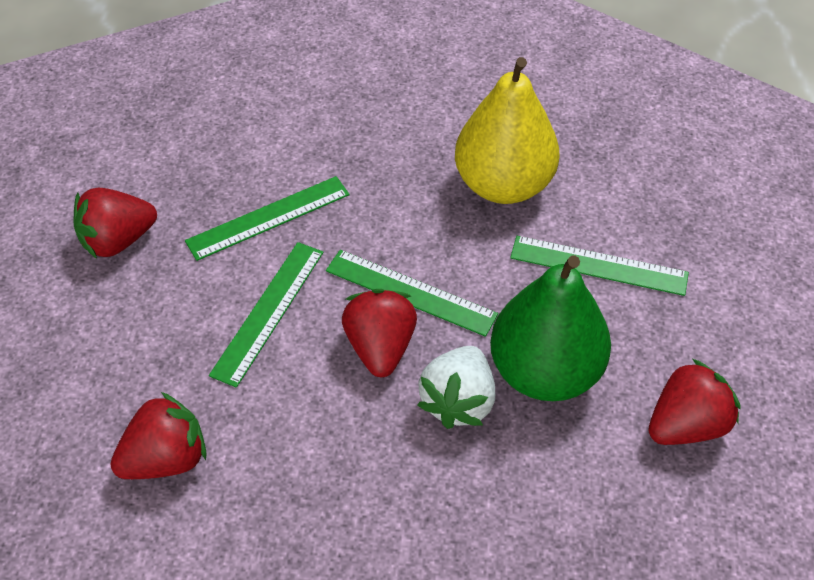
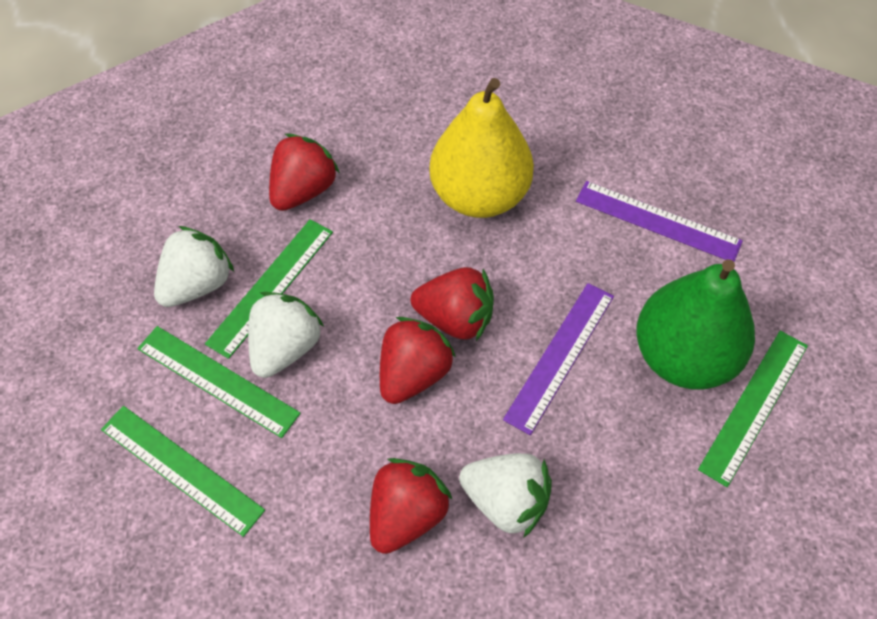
purple ruler: none = 0 -> [503,283,614,435] [576,181,743,262] = 2
white strawberry: [417,346,495,429] = 1 -> [154,226,234,307] [248,292,324,378] [459,453,552,538] = 3

